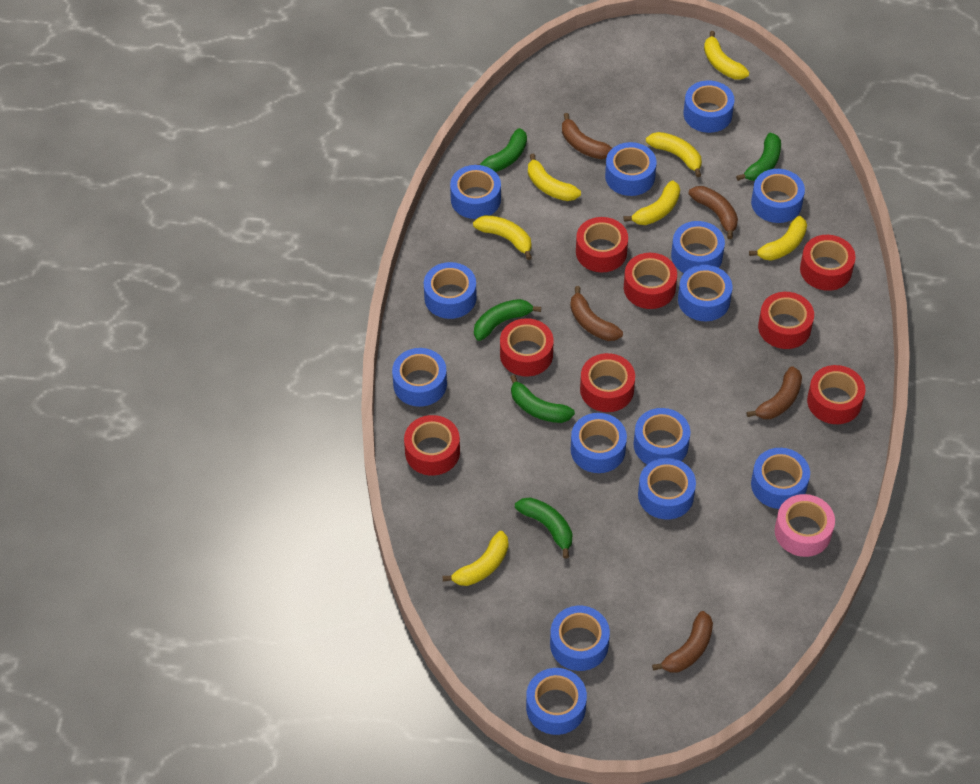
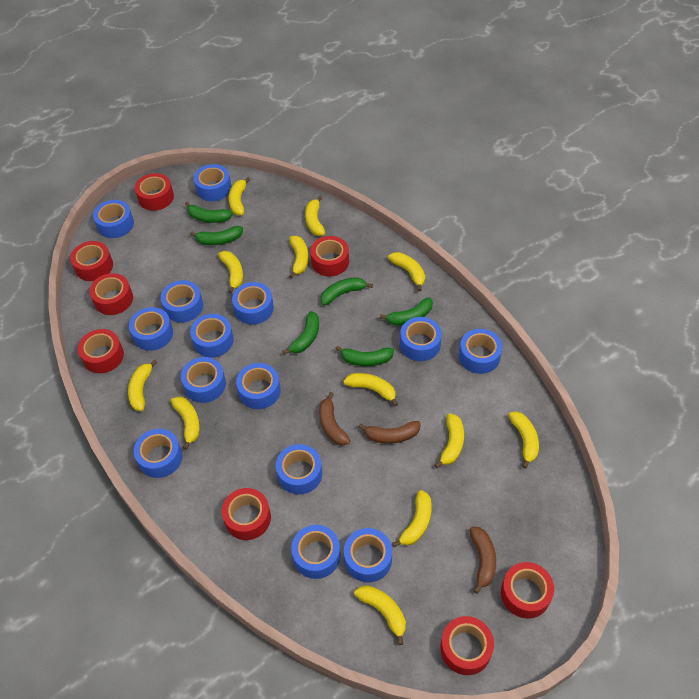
brown banana: [562,113,612,159] [570,286,623,341] [652,611,713,673] [688,186,738,239] [747,366,802,419] = 5 -> [319,392,351,446] [358,421,421,444] [469,527,496,594] = 3
green banana: [474,299,541,341] [476,128,527,172] [510,375,575,423] [515,497,573,559] [736,133,781,181] = 5 -> [185,202,233,223] [190,226,243,245] [283,311,319,354] [321,277,373,306] [335,346,394,366] [380,297,433,326] = 6
pink tape: [775,494,835,557] = 1 -> none = 0
yellow banana: [442,531,508,586] [473,215,532,260] [528,154,581,201] [624,180,680,225] [646,132,702,177] [704,31,749,79] [749,216,807,260] = 7 -> [128,360,158,411] [171,396,200,450] [218,251,243,294] [229,177,250,215] [289,236,309,279] [305,196,325,236] [343,373,398,406] [354,585,406,645] [388,252,425,291] [392,490,432,547] [435,413,464,468] [508,412,539,468] = 12

